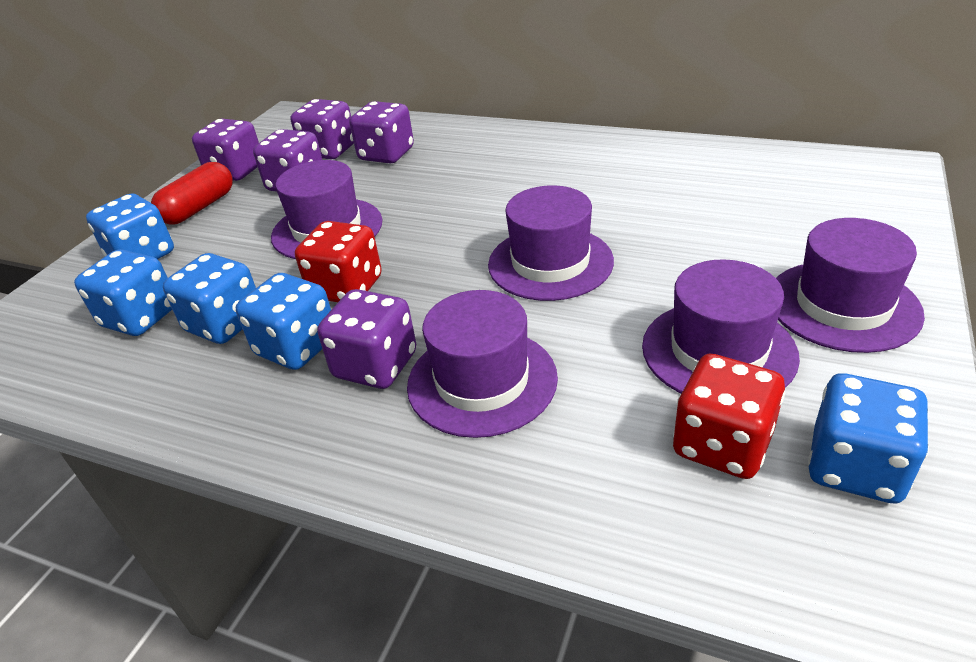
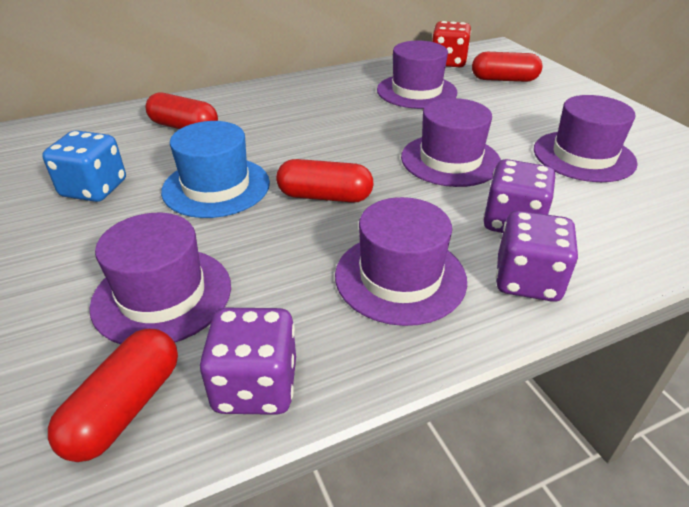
blue dice: [74,249,172,336] [86,193,174,259] [163,253,256,344] [236,273,331,370] [808,373,929,503] = 5 -> [42,130,126,202] = 1
blue hat: none = 0 -> [161,121,270,218] = 1
purple dice: [192,118,259,181] [253,129,322,192] [291,99,354,159] [318,289,416,389] [349,101,414,164] = 5 -> [200,308,296,415] [483,159,556,233] [496,211,579,302] = 3
red capsule: [151,162,233,225] = 1 -> [48,329,178,462] [145,92,218,129] [276,159,373,203] [472,52,543,82] = 4
red dice: [295,221,382,302] [673,354,785,479] = 2 -> [432,21,471,67] = 1

